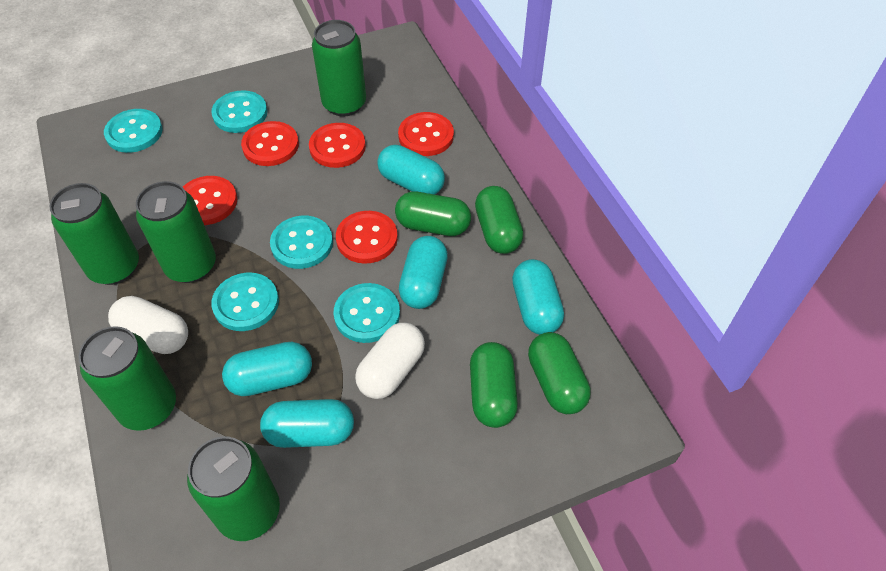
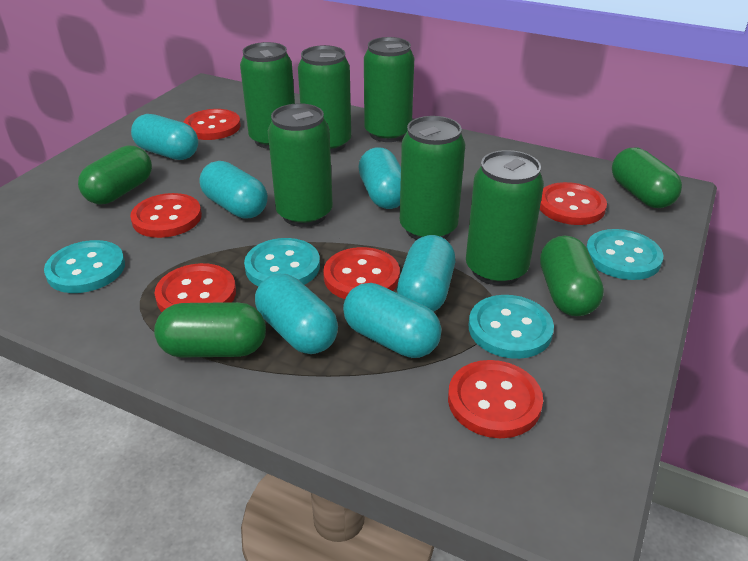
green can: [50,183,139,285] [78,326,176,431] [136,181,216,283] [187,437,280,541] [312,20,366,117] = 5 -> [240,42,295,149] [268,103,333,227] [298,45,351,153] [364,37,414,142] [400,116,465,240] [466,150,544,285] = 6
red button: [183,176,237,225] [241,121,299,166] [309,123,366,168] [336,211,398,264] [398,112,454,156] = 5 -> [130,193,202,238] [155,263,236,312] [184,109,241,140] [323,247,400,299] [448,360,543,438] [540,182,607,225] = 6
turquoise button: [104,109,163,153] [211,90,268,133] [211,273,279,331] [270,216,333,269] [334,283,400,343] = 5 -> [44,240,125,293] [244,238,320,287] [468,295,554,359] [586,229,664,280] = 4
turquoise capsule: [222,342,312,396] [260,399,354,448] [377,145,445,195] [399,236,448,309] [512,259,564,335] = 5 -> [131,114,198,160] [200,161,268,219] [255,274,338,354] [343,283,441,358] [358,147,401,209] [397,235,455,311] = 6
white capsule: [108,296,188,354] [355,323,425,399] = 2 -> none = 0

